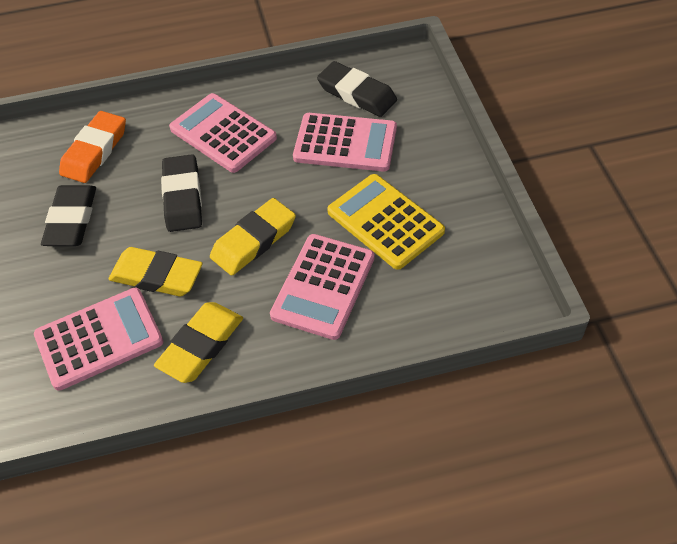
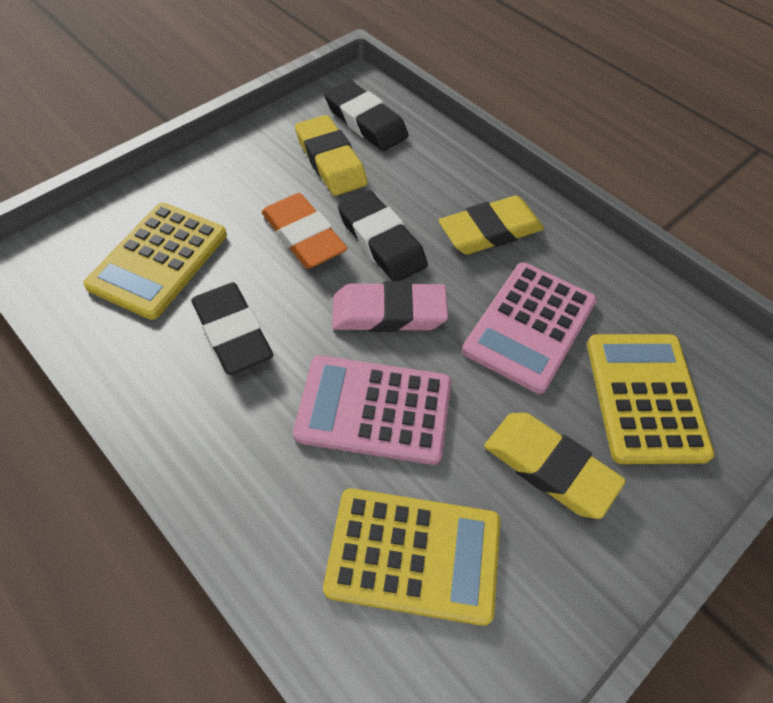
pink calculator: [34,288,163,391] [169,93,277,173] [270,234,374,340] [293,113,397,172] = 4 -> [293,355,451,465] [462,262,597,394] = 2
pink eraser: none = 0 -> [332,281,448,332] = 1
yellow calculator: [327,174,445,270] = 1 -> [83,203,227,320] [323,488,501,626] [587,334,714,464] = 3

